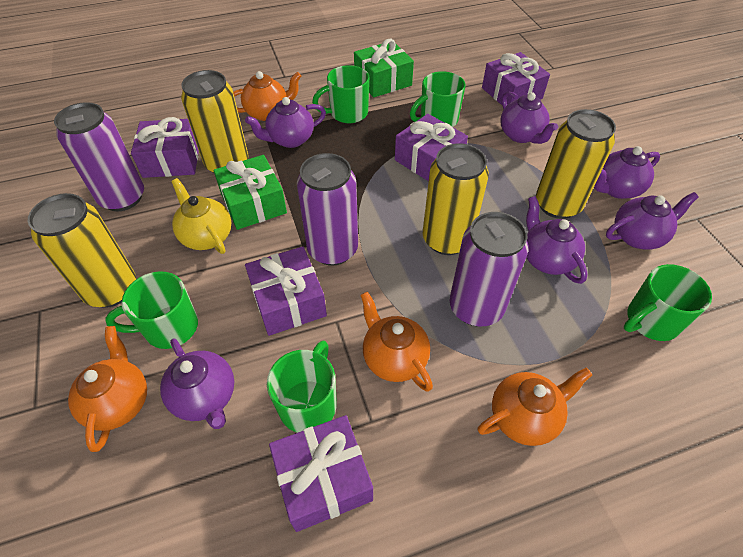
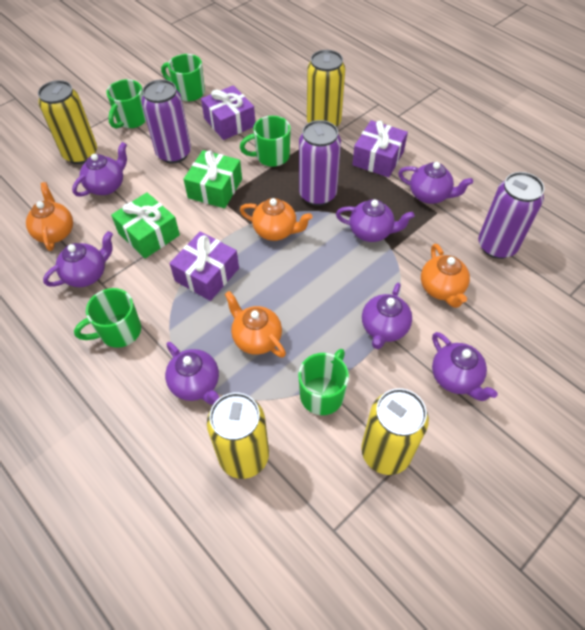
purple gift: [131,117,199,178] [245,246,327,336] [269,415,373,532] [395,114,468,181] [482,52,550,105] = 5 -> [169,231,239,301] [201,85,255,140] [352,120,408,177] = 3
purple teapot: [160,339,234,429] [245,97,326,148] [500,92,558,144] [526,196,588,284] [594,146,660,199] [606,192,699,250] = 6 -> [43,231,113,287] [72,142,127,197] [165,342,219,404] [336,199,414,242] [362,283,412,349] [398,162,473,204] [432,332,498,401] = 7
yellow teapot: [171,178,232,254] = 1 -> none = 0

